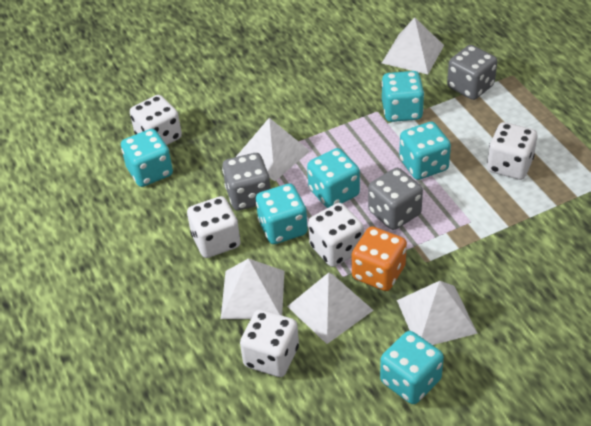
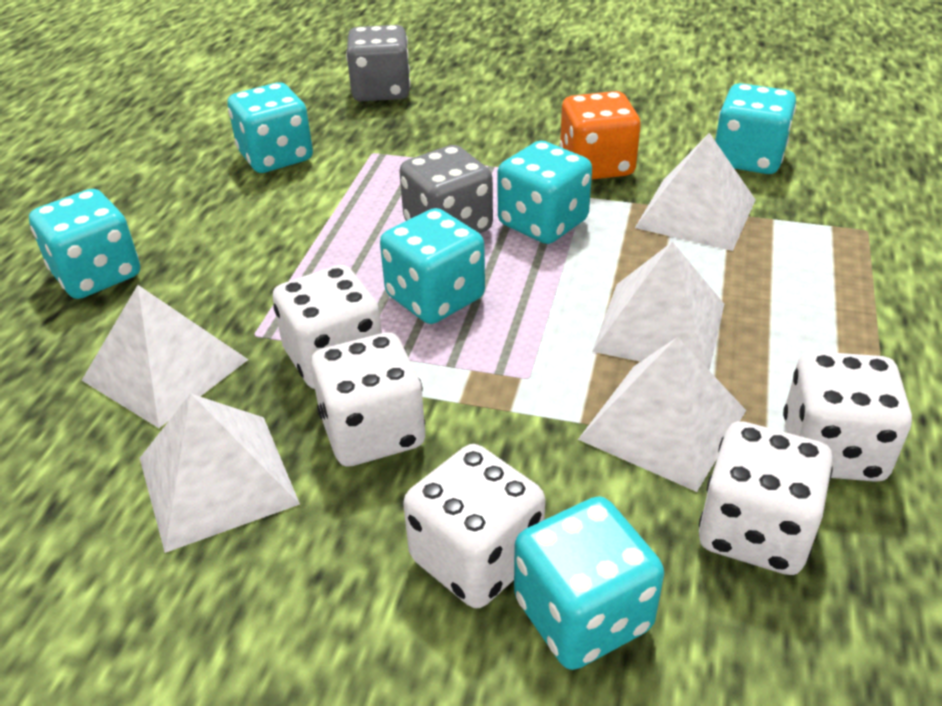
grey dice: [222,153,271,210] [368,168,423,230] [447,45,497,100] = 3 -> [346,25,411,101] [399,145,493,234] = 2

